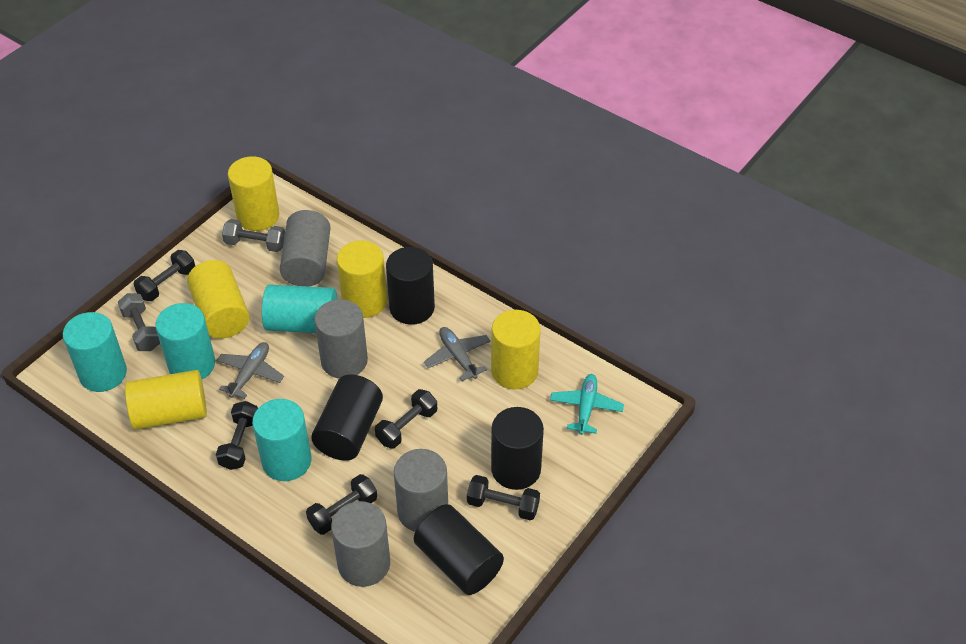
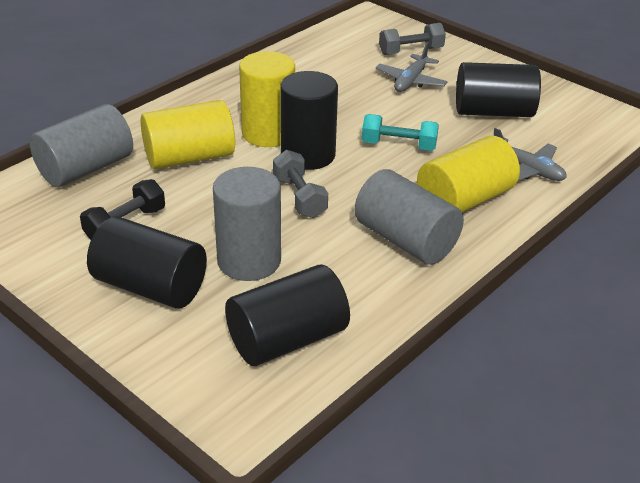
black dumbbell: [133,250,195,301] [216,401,258,470] [306,474,377,535] [375,389,437,449] [467,475,540,520] = 5 -> [80,179,165,240] = 1
grey cylinder: [280,210,330,286] [314,299,368,378] [331,501,390,587] [394,449,448,532] = 4 -> [30,104,133,187] [213,167,281,281] [354,169,464,265] = 3
turquoise cylinder: [63,312,127,392] [155,303,215,379] [252,399,312,481] [262,284,337,333] = 4 -> none = 0
turquoise dumbbell: none = 0 -> [362,114,439,151] = 1
turquoise plane: [550,374,624,435] = 1 -> none = 0
yellow cylinder: [125,370,207,430] [187,260,249,338] [228,156,279,231] [337,240,387,318] [491,310,541,389] = 5 -> [141,100,235,169] [239,51,295,147] [417,136,520,212] = 3

